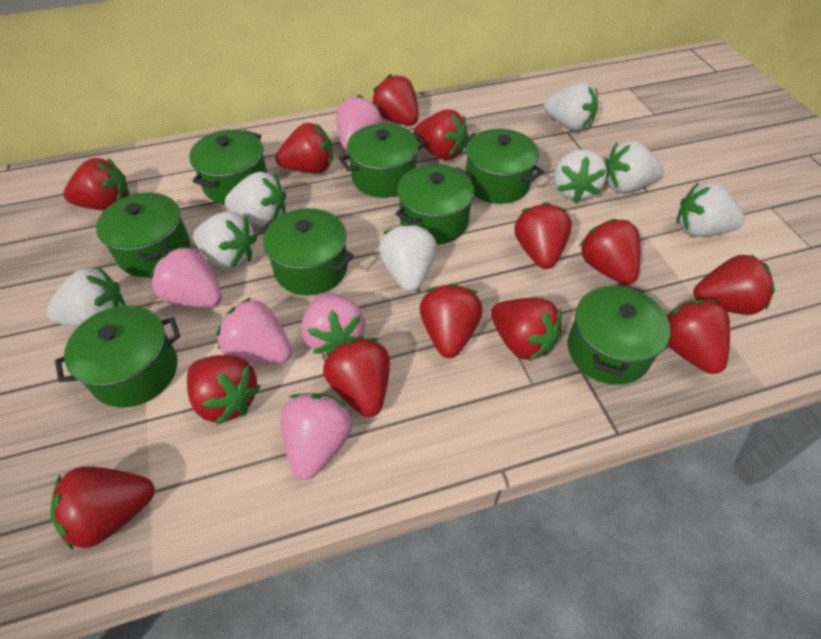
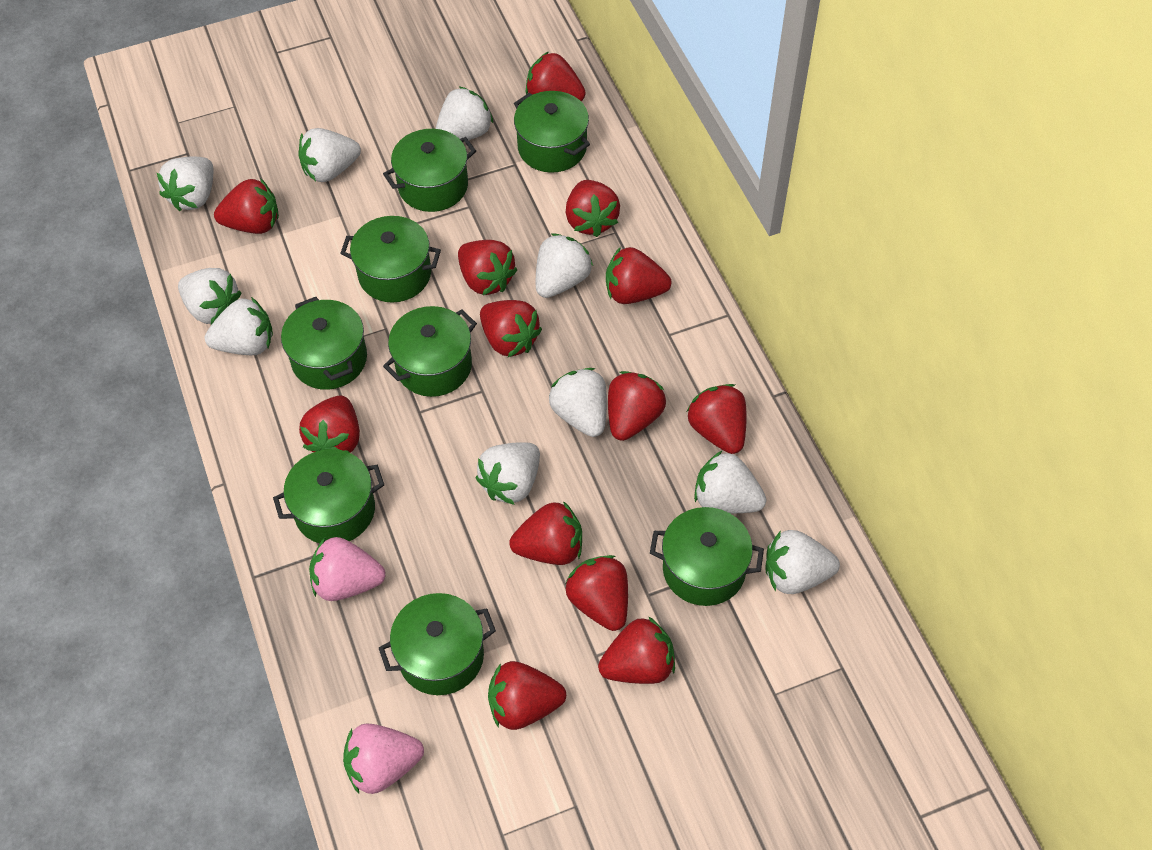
pink strawberry: [150,246,222,308] [217,297,292,364] [280,393,352,480] [301,293,365,355] [336,95,382,150] = 5 -> [309,537,386,601] [343,723,424,794] = 2
white strawberry: [47,267,125,327] [193,211,258,269] [225,172,286,226] [379,223,437,292] [544,82,598,131] [554,149,607,203] [604,140,663,193] [676,182,745,237] = 8 -> [157,157,214,211] [178,268,242,325] [205,297,273,355] [298,128,361,182] [436,86,493,140] [475,442,540,505] [536,234,593,298] [549,368,607,437] [694,451,766,513] [766,530,840,594] = 10

